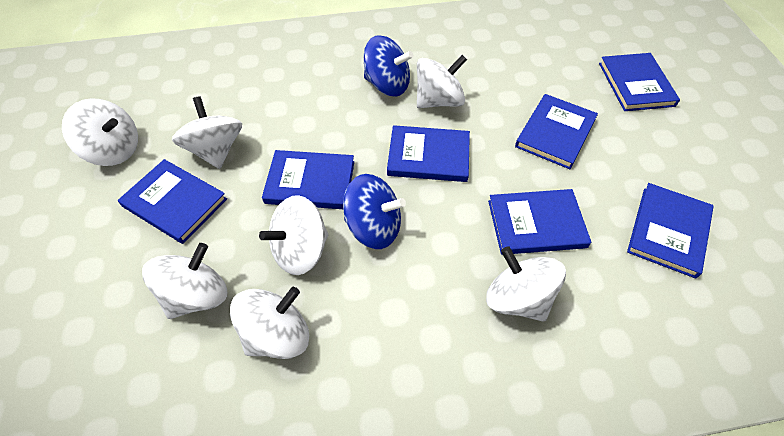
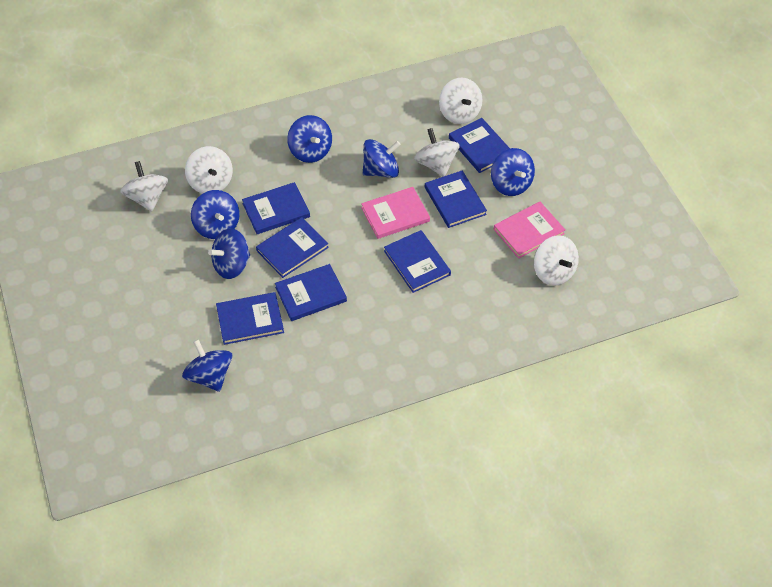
blue spinning top: [343,174,406,249] [364,35,414,97] = 2 -> [182,339,232,392] [191,190,240,239] [208,228,250,279] [287,115,332,163] [363,139,401,178] [491,148,535,196] = 6
pink book: none = 0 -> [361,187,430,239] [494,202,565,259] = 2
white spinning top: [62,98,138,166] [142,243,227,319] [172,96,242,169] [230,287,309,359] [259,195,328,275] [417,55,467,108] [486,246,566,322] = 7 -> [120,161,168,212] [185,146,233,194] [414,128,460,177] [439,78,483,124] [534,235,579,286] = 5

